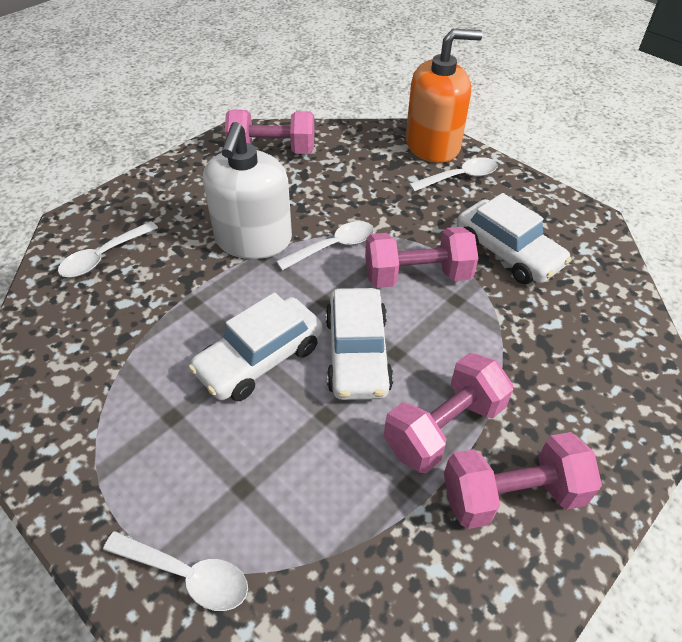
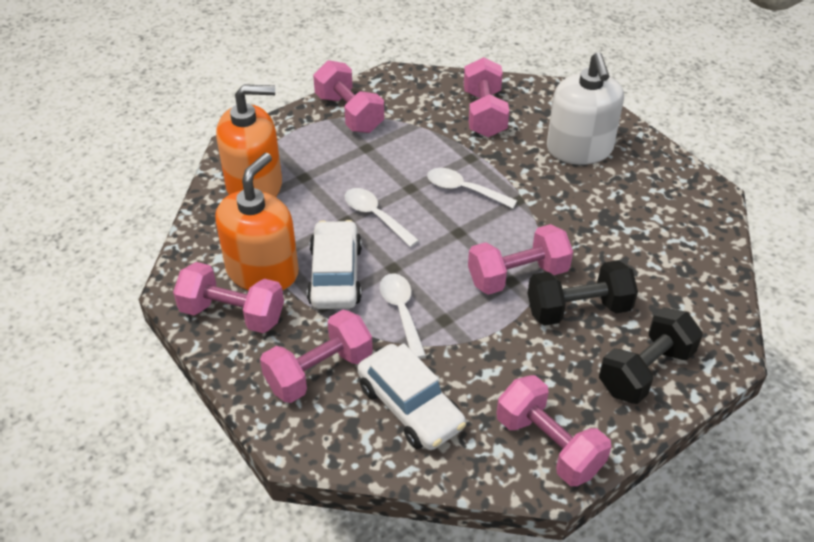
black dumbbell: none = 0 -> [528,260,638,326] [599,307,703,404] = 2
orange soap dispenser: [406,29,483,163] = 1 -> [215,153,299,291] [216,84,282,197] = 2
pink dumbbell: [225,110,315,154] [365,227,478,288] [384,353,513,473] [444,432,602,529] = 4 -> [173,262,284,333] [260,310,373,403] [313,60,384,133] [464,57,509,137] [468,224,573,295] [496,375,612,486] = 6
white car: [188,292,322,401] [325,288,393,400] [457,193,572,284] = 3 -> [307,220,362,309] [357,343,466,450] = 2
white spoon: [58,221,158,277] [103,531,248,611] [276,221,374,270] [409,157,498,192] = 4 -> [345,188,419,247] [380,273,426,359] [427,168,517,209] = 3

